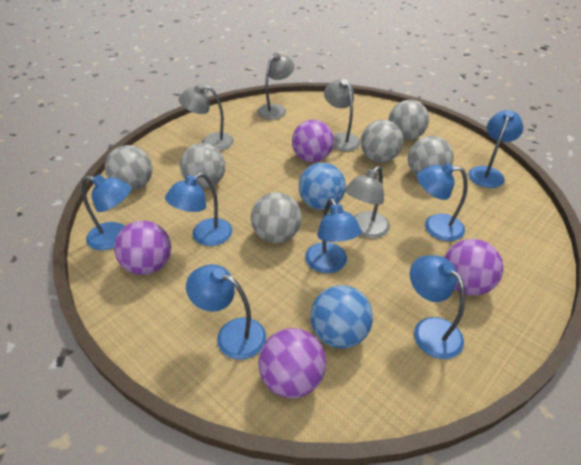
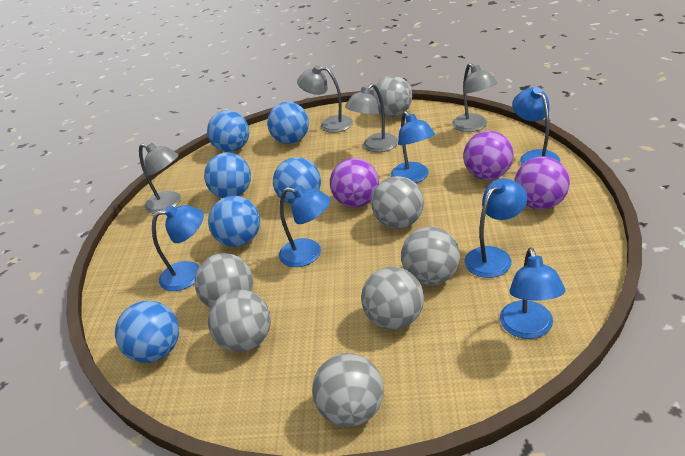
blue ball: [299,163,346,210] [310,285,373,349] = 2 -> [115,301,179,363] [204,153,251,198] [207,110,249,152] [208,196,260,247] [267,102,309,144] [273,157,321,205] = 6
blue lamp: [82,174,131,250] [165,173,232,246] [186,264,266,360] [305,198,362,273] [410,255,465,359] [417,163,468,241] [468,110,524,188] = 7 -> [152,205,204,291] [279,185,331,267] [391,111,435,183] [464,178,527,278] [500,248,565,339] [512,87,560,165] = 6
grey ball: [105,145,152,191] [180,143,225,188] [251,192,302,243] [361,120,403,163] [388,100,429,140] [408,136,454,176] = 6 -> [194,253,253,308] [208,290,271,352] [312,353,384,427] [361,267,424,330] [371,176,424,229] [372,75,412,117] [401,227,460,285] = 7
purple ball: [114,221,171,275] [258,328,326,398] [292,120,334,162] [444,239,503,296] = 4 -> [330,158,379,207] [463,131,514,180] [515,156,570,209] = 3

